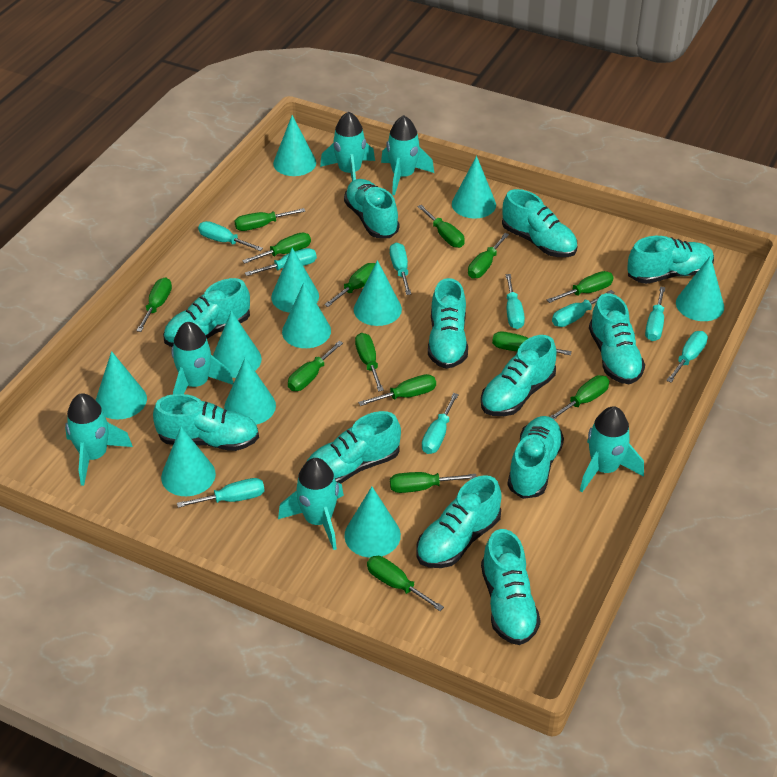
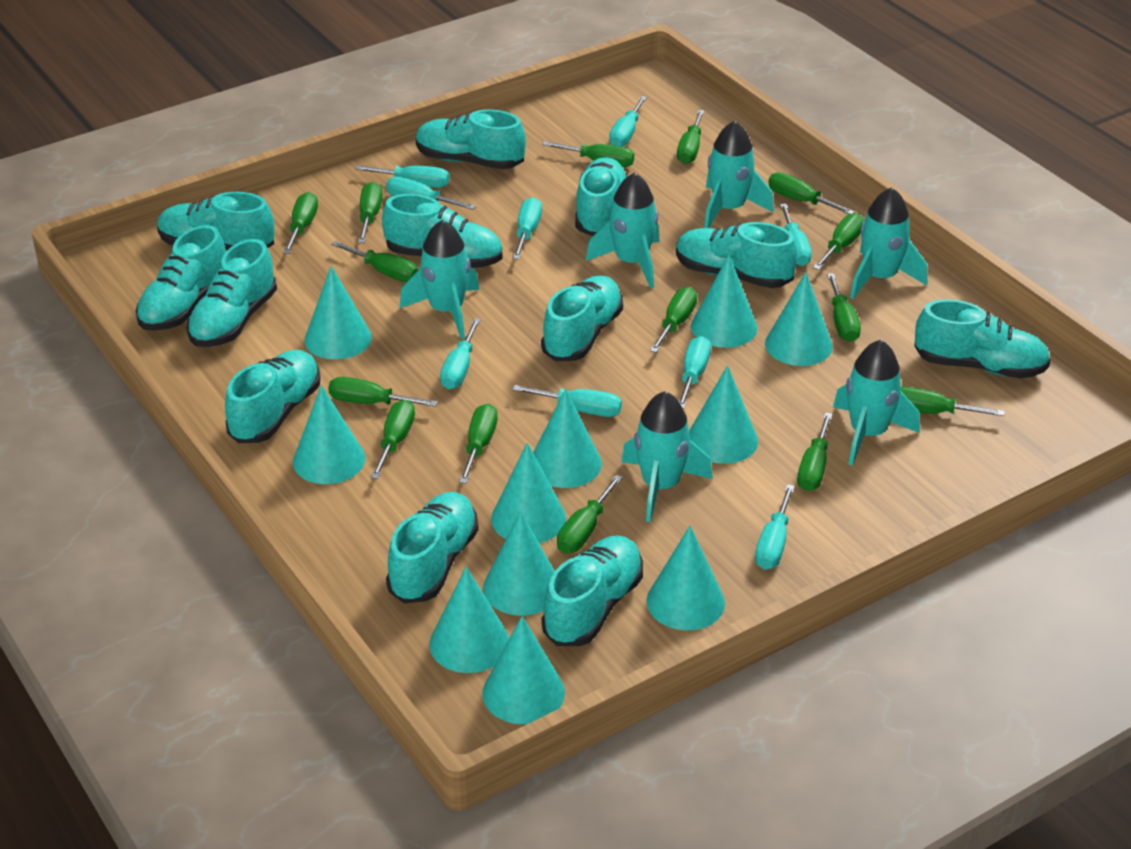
green screwdriver: [136,278,172,332] [235,208,305,231] [242,232,311,264] [288,341,343,391] [324,263,375,307] [355,333,384,391] [358,374,436,406] [367,556,444,611] [390,472,477,493] [417,205,465,248] [468,233,509,279] [492,331,572,355] [547,271,614,303] [550,375,609,420] = 14 -> [283,192,318,254] [328,377,438,407] [331,241,418,282] [358,182,382,243] [370,400,415,479] [459,404,498,484] [542,141,634,167] [557,475,623,553] [650,287,697,353] [677,110,705,164] [768,172,855,214] [797,412,833,491] [813,213,864,270] [827,273,861,342] [901,387,1005,416] = 15

